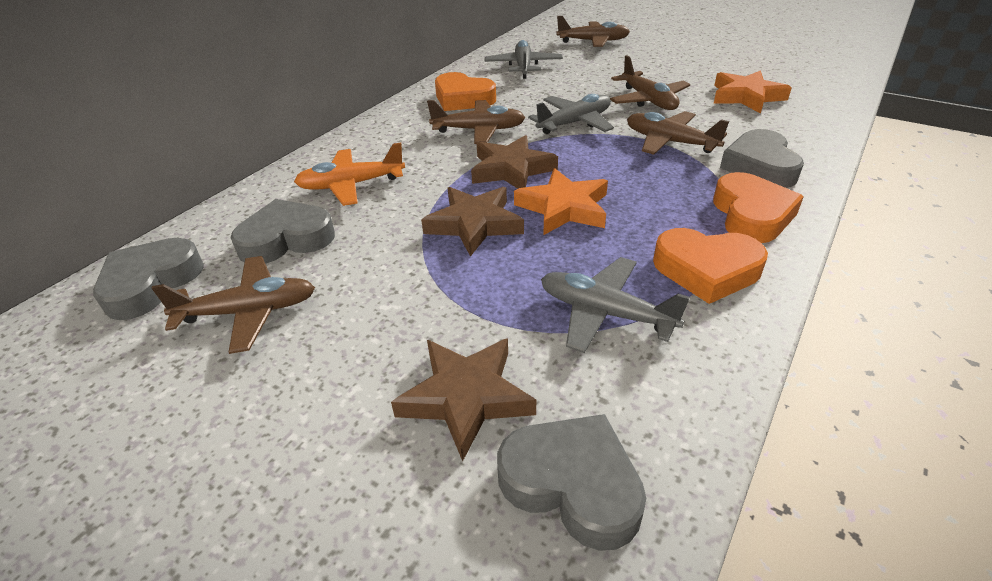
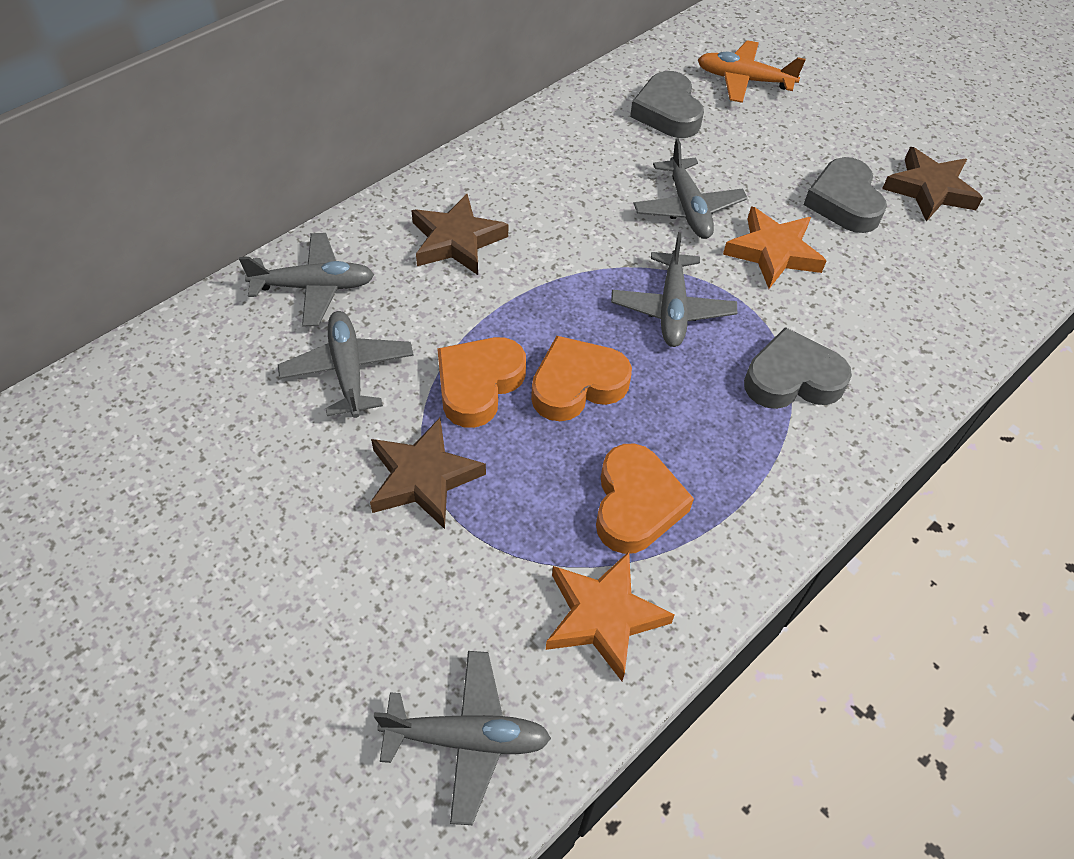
brown plane: [151,256,315,354] [427,100,525,144] [557,16,630,47] [610,55,690,110] [627,111,729,155] = 5 -> none = 0
grey heart: [93,238,204,320] [230,199,335,264] [497,414,646,551] [720,129,804,188] = 4 -> [630,71,704,138] [744,327,852,409] [803,157,887,233] = 3
grey plane: [485,40,563,79] [528,94,614,134] [541,257,690,353] = 3 -> [239,233,374,327] [278,311,414,418] [374,651,551,825] [611,232,737,347] [633,138,748,239] = 5

